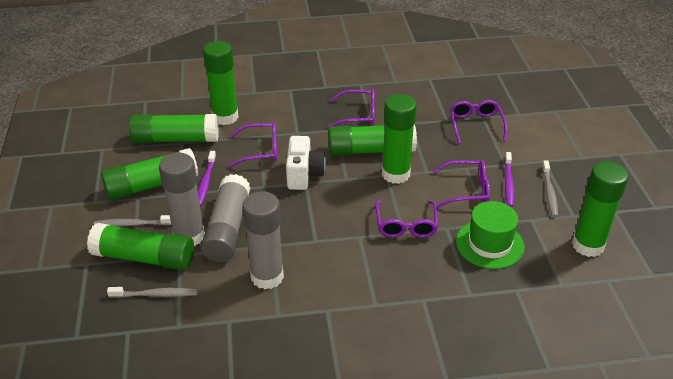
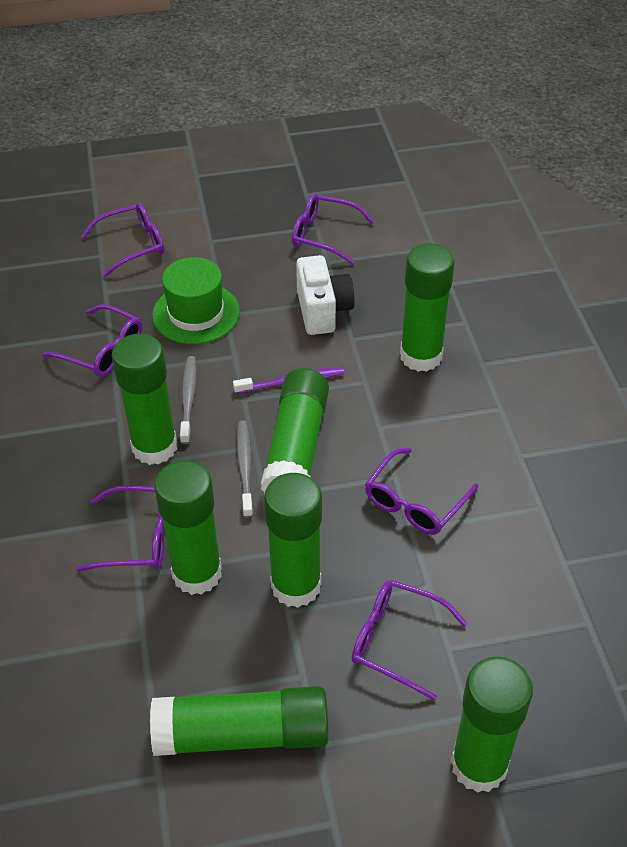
grey glue stick: [159,153,205,246] [201,174,250,262] [242,191,284,289] = 3 -> none = 0
grey toothbrush: [93,215,171,227] [107,287,197,298] [542,160,558,217] = 3 -> [180,356,197,444] [237,420,253,518] = 2
purple glasses: [229,122,277,167] [328,89,375,127] [375,200,438,238] [432,160,490,207] [450,100,507,144] = 5 -> [42,304,142,377] [76,485,164,572] [81,203,164,278] [292,193,375,265] [352,580,468,701] [365,448,478,534] = 6
purple toothbrush: [198,151,216,206] [504,152,514,207] = 2 -> [233,367,345,394] = 1

